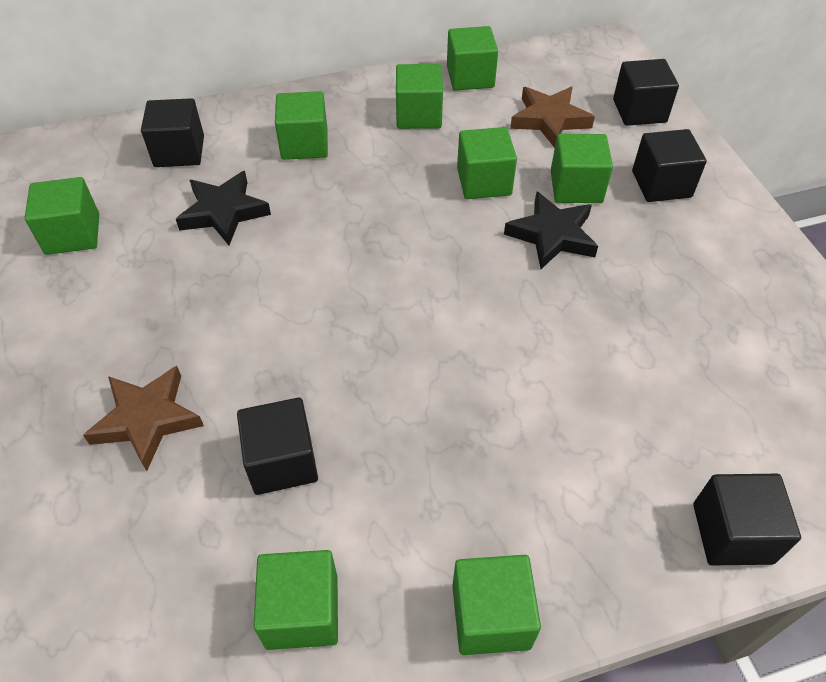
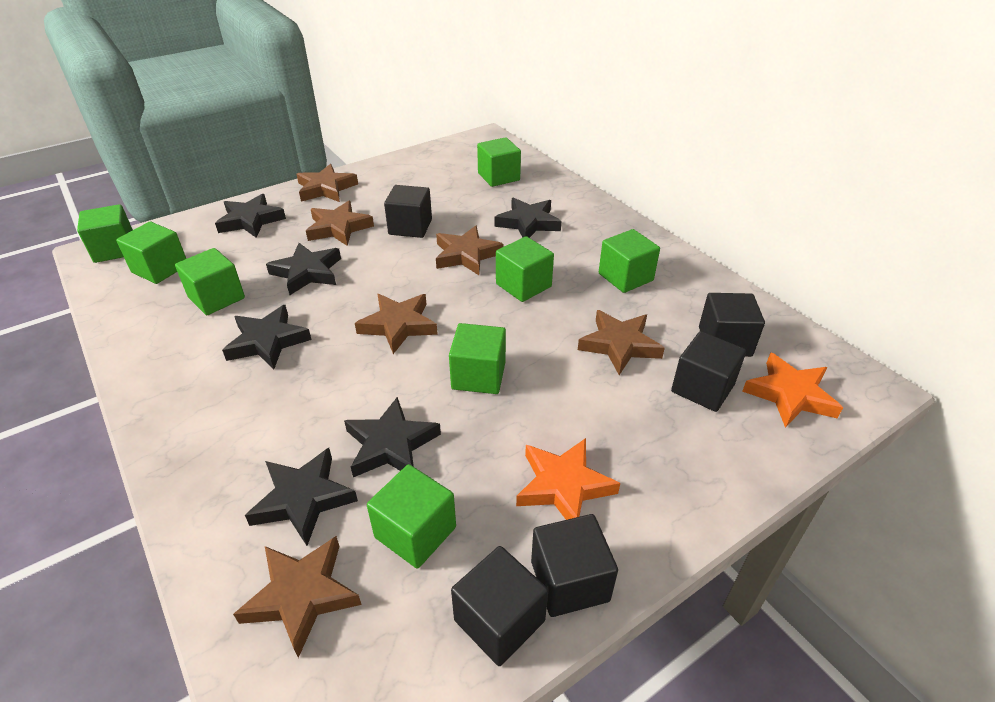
black star: [176,171,271,245] [504,192,598,269] = 2 -> [215,194,286,238] [222,305,312,369] [245,448,358,546] [266,243,341,295] [344,397,441,477] [495,197,561,238] = 6
brown star: [83,366,204,471] [510,87,595,148] = 2 -> [233,536,362,658] [296,164,358,202] [306,201,374,246] [355,294,438,354] [436,226,503,275] [578,310,665,375] = 6
orange star: none = 0 -> [516,438,620,520] [742,352,843,428] = 2

